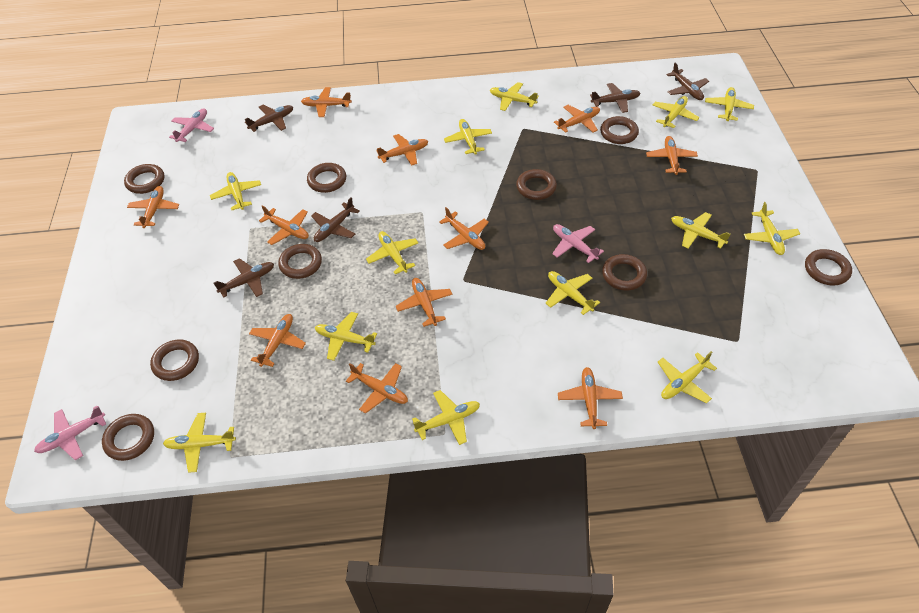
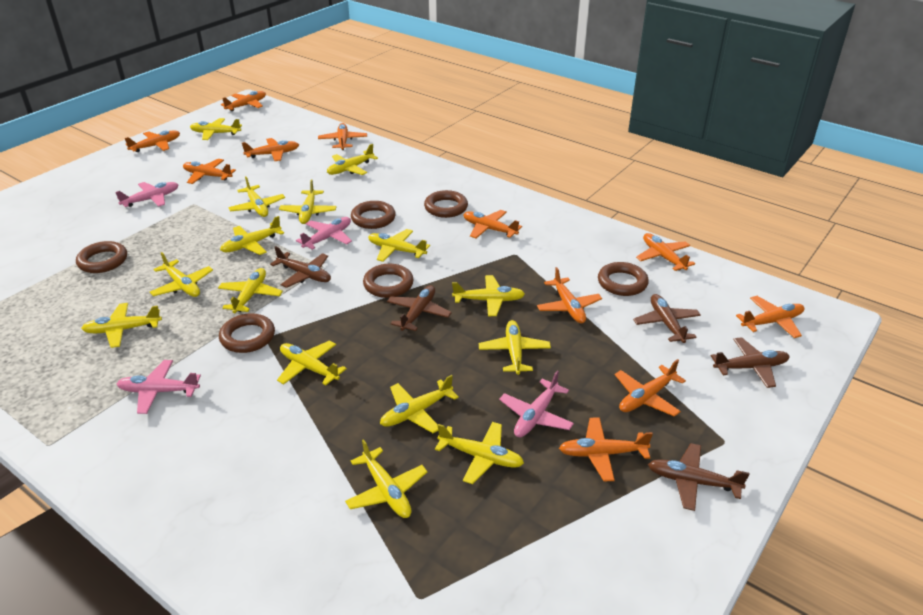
brown ring: [102,414,154,461] [124,164,164,194] [150,339,199,381] [278,244,322,279] [307,163,346,193] [516,169,557,200] [600,116,639,144] [602,254,647,291] [805,249,852,286] = 9 -> [76,241,127,273] [219,313,275,353] [351,201,396,229] [363,264,414,298] [424,190,468,218] [598,262,649,296] = 6
pink plane: [34,406,106,460] [169,109,214,142] [552,224,604,263] = 3 -> [115,182,179,207] [117,360,201,414] [296,217,352,250] [499,370,574,437] = 4
yellow plane: [163,413,236,473] [210,172,261,210] [315,312,377,361] [366,231,418,274] [412,390,480,445] [444,119,492,155] [490,82,539,111] [546,271,600,315] [653,96,699,128] [658,351,717,403] [671,212,731,249] [705,87,754,121] [744,202,800,255] = 13 -> [81,303,162,348] [150,252,213,297] [190,118,242,140] [218,268,283,313] [220,216,284,255] [228,177,285,217] [277,340,347,385] [279,180,337,224] [327,144,378,175] [345,439,427,518] [368,229,430,262] [380,375,459,433] [435,422,524,484] [452,275,525,316] [479,320,551,375] = 15

